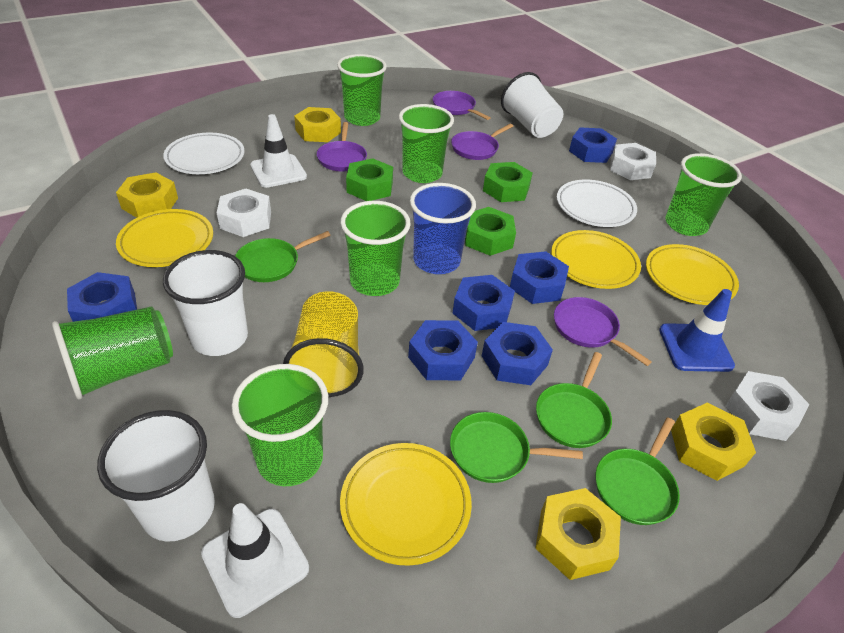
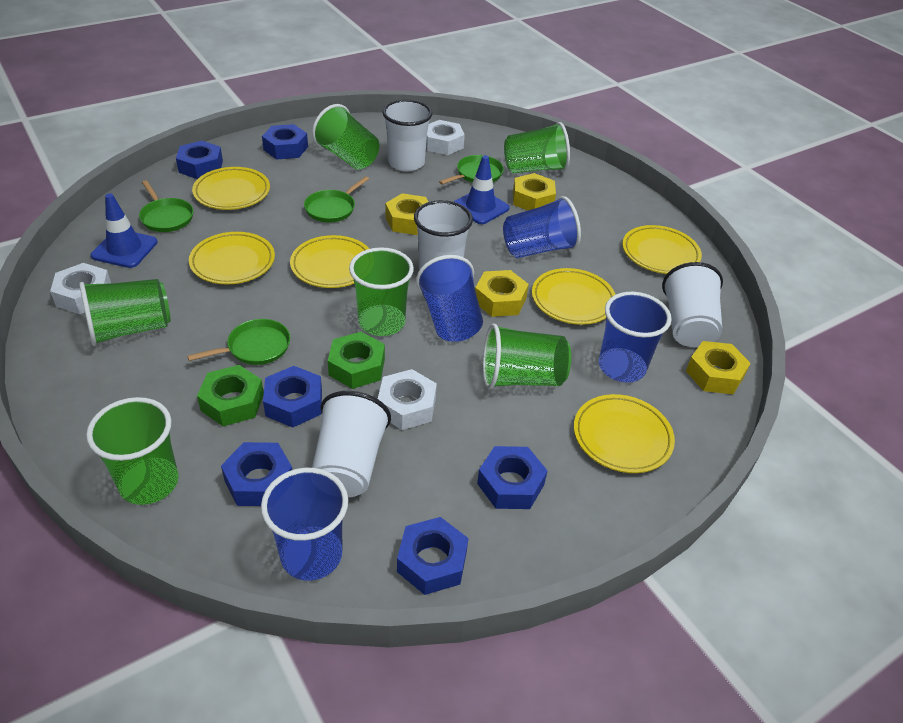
blue cup: [410,183,476,274] = 1 -> [261,468,348,581] [416,255,483,342] [503,196,581,258] [599,292,672,383] = 4
blue traffic cone: [659,289,735,372] = 1 -> [91,194,158,268] [453,155,510,224] = 2
green nut: [346,158,393,201] [465,207,516,256] [483,162,533,202] = 3 -> [197,365,264,426] [328,332,385,389] = 2
purple pan: [317,122,367,171] [433,91,491,120] [451,124,513,160] [554,297,652,366] = 4 -> none = 0
white cup: [97,410,215,542] [163,250,248,356] [501,72,563,138] = 3 -> [312,391,391,498] [382,99,432,171] [414,200,473,270] [662,262,723,347] = 4
white plate: [163,133,245,174] [557,180,637,227] = 2 -> none = 0
white traffic cone: [201,503,309,618] [250,114,307,188] = 2 -> none = 0
yellow cup: [283,291,364,397] = 1 -> none = 0
yellow plate: [116,209,213,267] [340,443,472,566] [551,230,641,289] [646,244,739,305] = 4 -> [189,232,275,284] [192,167,270,210] [290,235,369,288] [532,268,616,325] [574,394,675,473] [622,225,702,274] = 6

